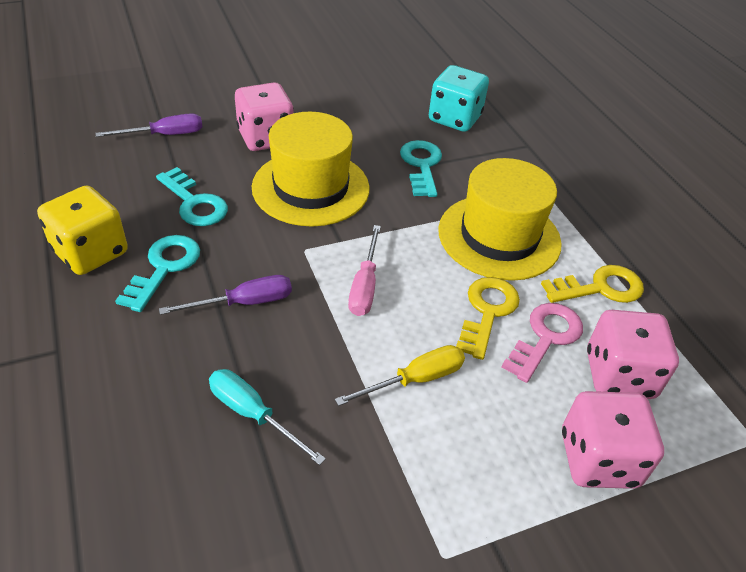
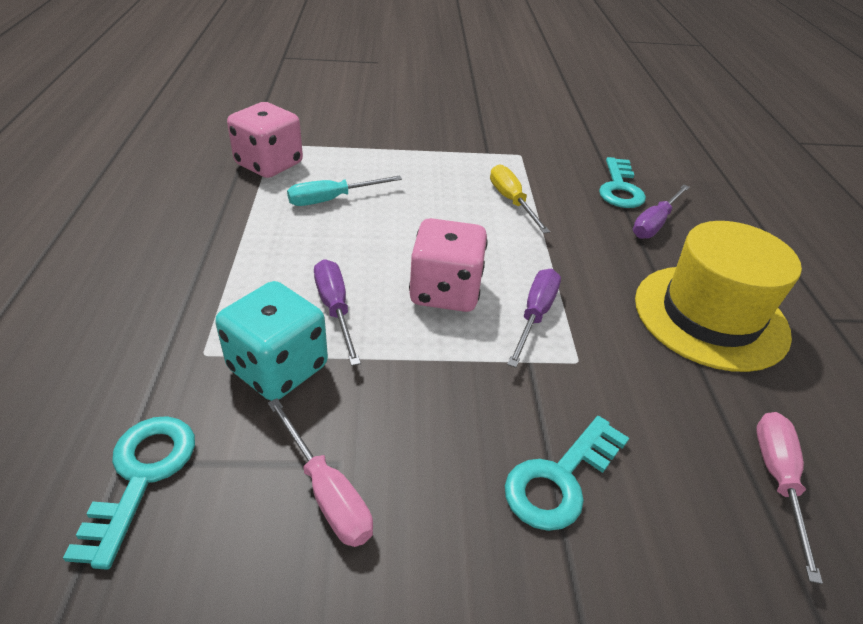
pink dice: [235,82,294,151] [562,391,664,489] [587,310,679,399] = 3 -> [227,102,303,178] [409,218,488,312] = 2
pink key: [501,303,583,383] = 1 -> none = 0
pink screwdriver: [348,225,381,316] = 1 -> [268,399,373,547] [756,412,823,584] = 2
purple screwdriver: [95,113,203,137] [159,275,292,315] = 2 -> [314,259,361,366] [507,269,561,368] [633,185,690,239] = 3
yellow dice: [37,186,128,275] = 1 -> none = 0
yellow hat: [252,112,370,226] [438,158,562,281] = 2 -> [635,221,802,372] = 1
yellow key: [456,277,520,360] [541,265,644,303] = 2 -> none = 0

